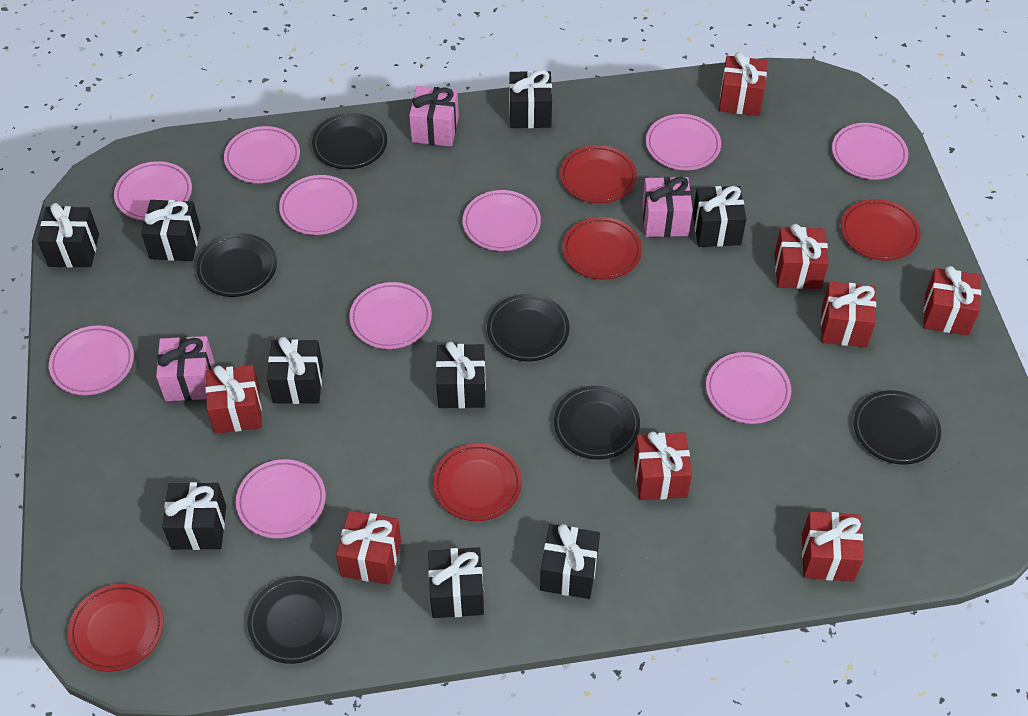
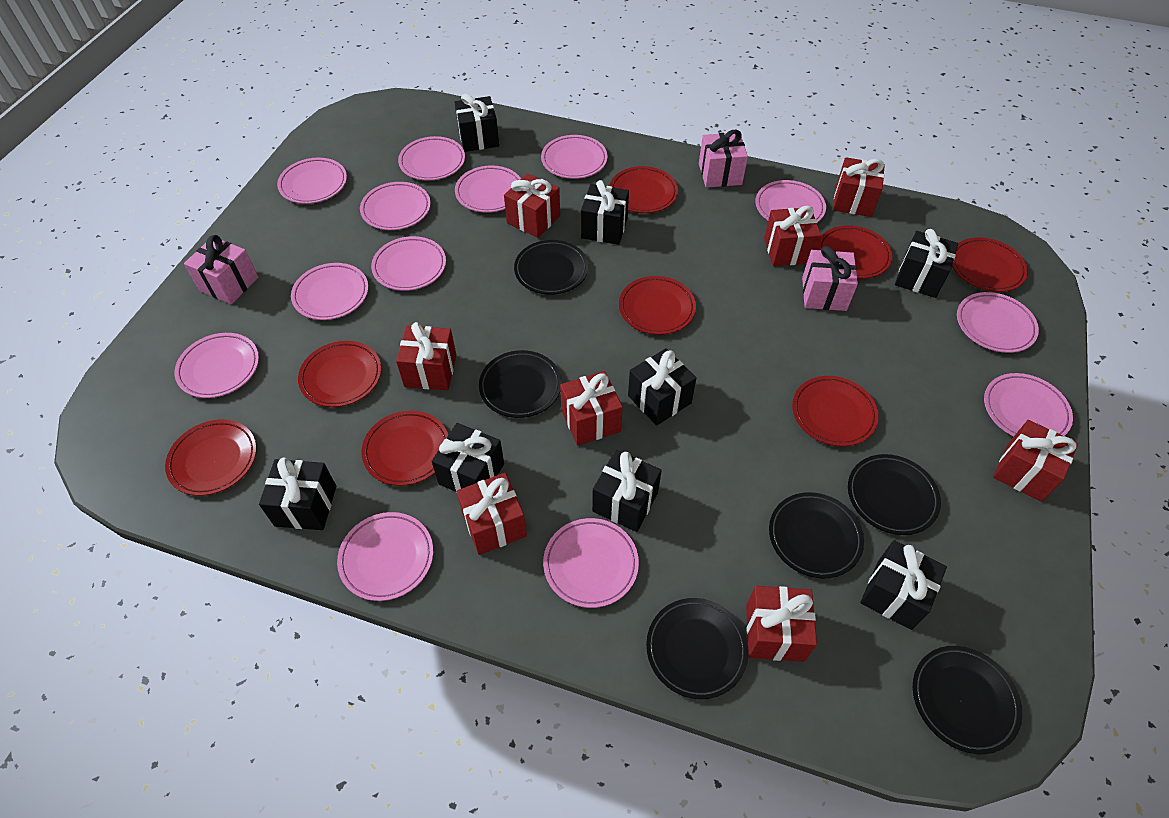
black gift: [37,203,99,268] [141,200,201,261] [162,482,226,550] [267,337,323,404] [428,547,484,618] [436,342,486,408] [509,70,552,128] [540,524,600,599] [693,186,746,247] = 9 -> [259,458,336,530] [432,423,504,492] [454,94,499,152] [581,180,629,245] [592,450,662,532] [628,348,696,426] [860,540,947,630] [895,229,958,298] = 8
pink plate: [49,325,134,395] [114,161,192,220] [224,126,300,183] [236,459,326,538] [279,175,357,235] [349,282,432,349] [463,190,541,251] [646,114,721,170] [706,352,791,424] [832,123,908,180] = 10 -> [174,333,259,398] [277,158,347,204] [291,263,368,320] [337,512,433,601] [360,182,431,230] [371,236,446,291] [398,136,465,181] [455,165,521,213] [541,135,608,179] [543,518,639,608] [755,180,826,223] [957,292,1039,353] [984,373,1073,437] = 13
red plate: [68,583,164,672] [433,443,522,521] [560,145,637,203] [563,217,642,280] [841,199,921,261] = 5 -> [165,419,257,496] [298,341,381,407] [361,411,448,486] [609,166,678,213] [619,276,696,335] [792,376,879,446] [818,225,892,279] [952,237,1028,292] = 8

